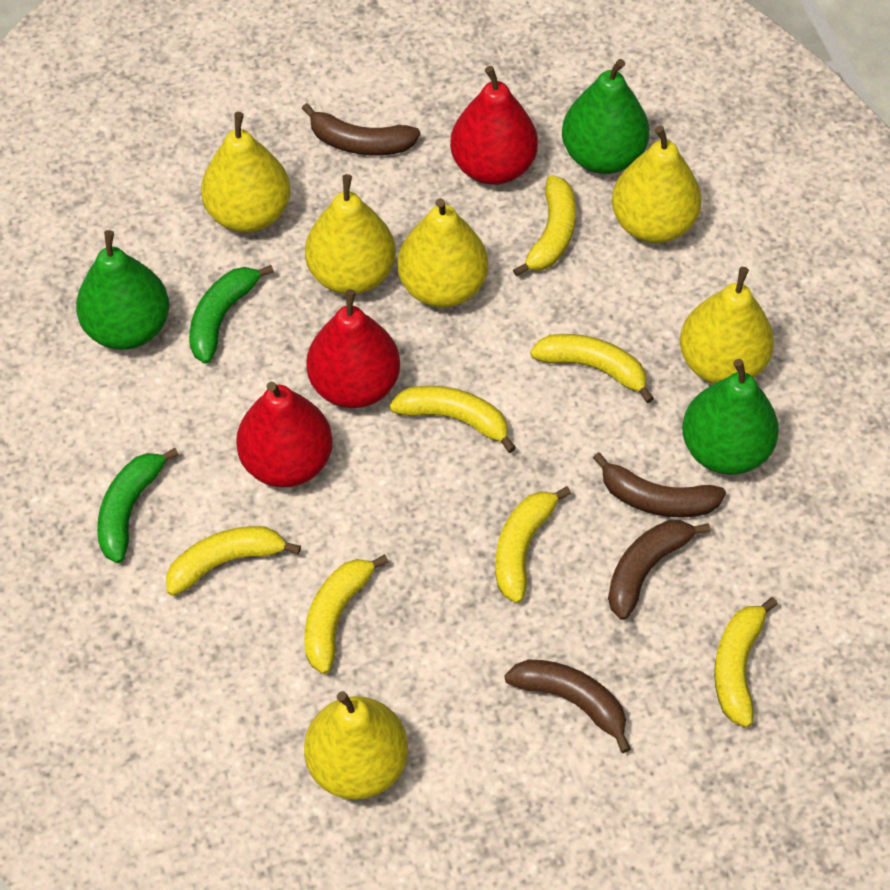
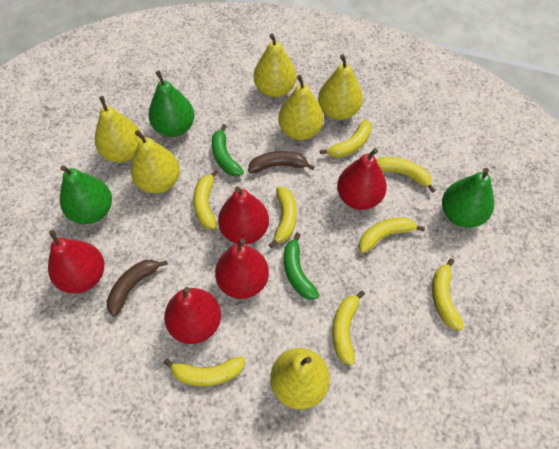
brown banana: [302,103,420,155] [504,660,631,753] [593,452,726,518] [608,520,710,620] = 4 -> [107,259,168,317] [248,151,315,173] = 2
red pear: [236,382,333,487] [306,289,400,408] [450,66,538,185] = 3 -> [48,230,104,293] [164,287,221,344] [215,238,269,299] [218,187,269,245] [337,148,387,210] = 5
yellow banana: [166,526,301,596] [304,555,389,674] [389,386,516,453] [495,486,571,603] [513,175,576,276] [530,334,654,403] [714,597,778,727] = 7 -> [163,356,245,386] [193,170,218,229] [269,186,297,248] [320,120,371,158] [332,290,365,366] [359,217,425,253] [376,157,436,193] [432,258,464,331] = 8

